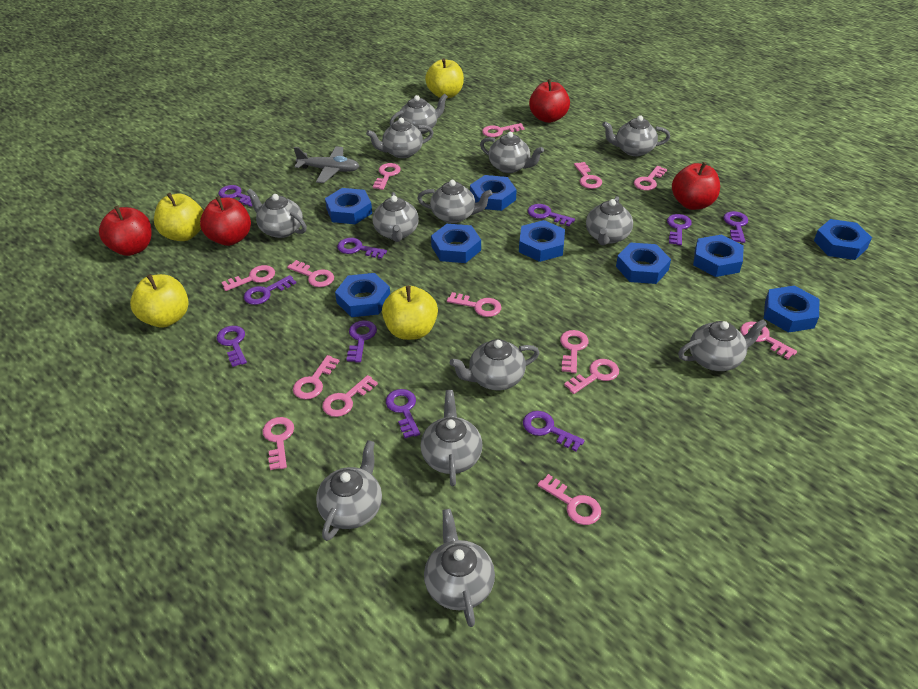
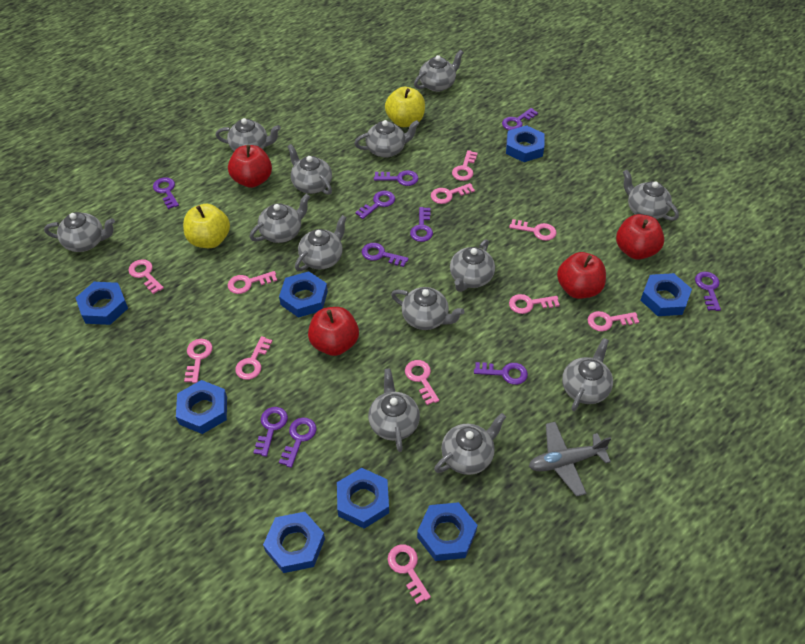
blue nut: [325,188,372,224] [335,273,390,317] [431,224,481,263] [470,175,517,211] [519,220,565,262] [616,243,671,284] [693,235,744,277] [764,285,820,333] [814,219,872,260] = 9 -> [76,282,128,325] [176,380,227,434] [263,512,325,573] [279,271,328,318] [337,468,389,529] [417,502,478,561] [506,125,545,162] [640,273,692,316] = 8
pink key: [221,265,275,291] [262,417,294,470] [287,260,334,287] [293,355,339,399] [322,375,378,417] [373,163,401,190] [447,292,501,317] [482,123,525,137] [537,474,601,525] [560,330,589,373] [564,359,619,394] [574,162,602,189] [634,166,667,191] [740,322,797,359] = 14 -> [129,259,164,294] [184,339,213,383] [228,271,277,294] [235,336,273,380] [388,544,431,604] [405,360,439,405] [431,183,475,204] [452,150,478,181] [509,219,556,241] [509,294,560,314] [588,311,639,331] = 11
yellow apple: [130,274,188,327] [154,193,203,241] [382,286,438,340] [425,58,464,98] = 4 -> [183,204,230,248] [385,87,425,127] = 2

